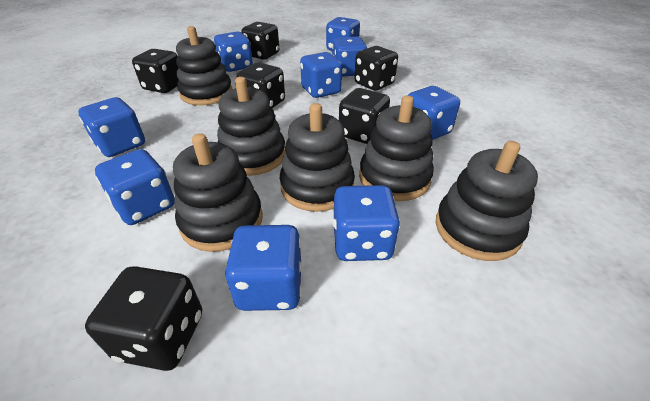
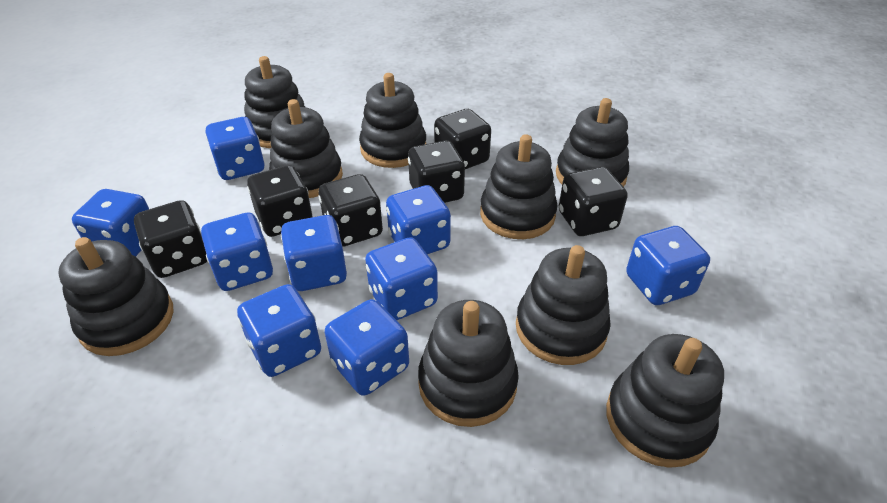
black stacking toy: [173,133,263,252] [176,26,232,106] [217,77,285,176] [279,103,355,212] [359,95,434,201] [436,141,538,261] = 6 -> [58,237,173,356] [244,56,305,148] [269,99,343,198] [359,73,426,168] [418,300,519,427] [480,134,557,239] [516,245,611,365] [556,98,629,187] [606,334,724,468] = 9

